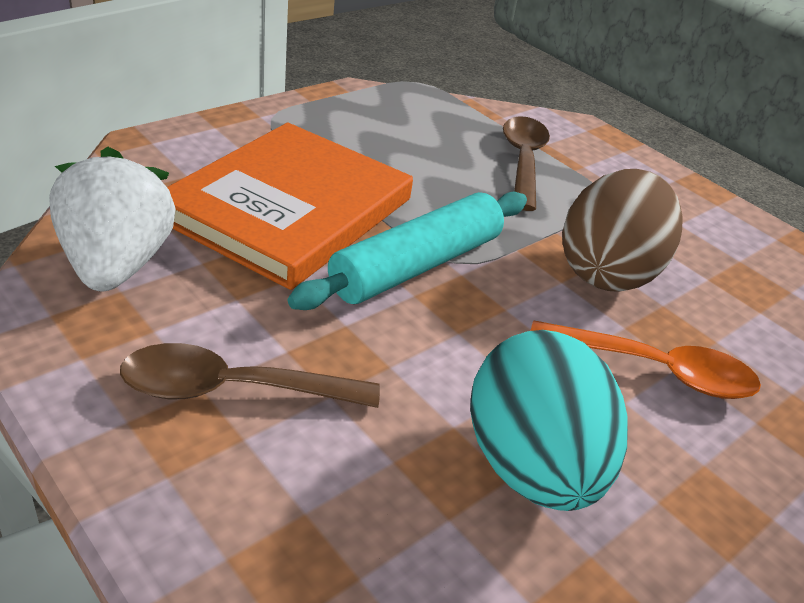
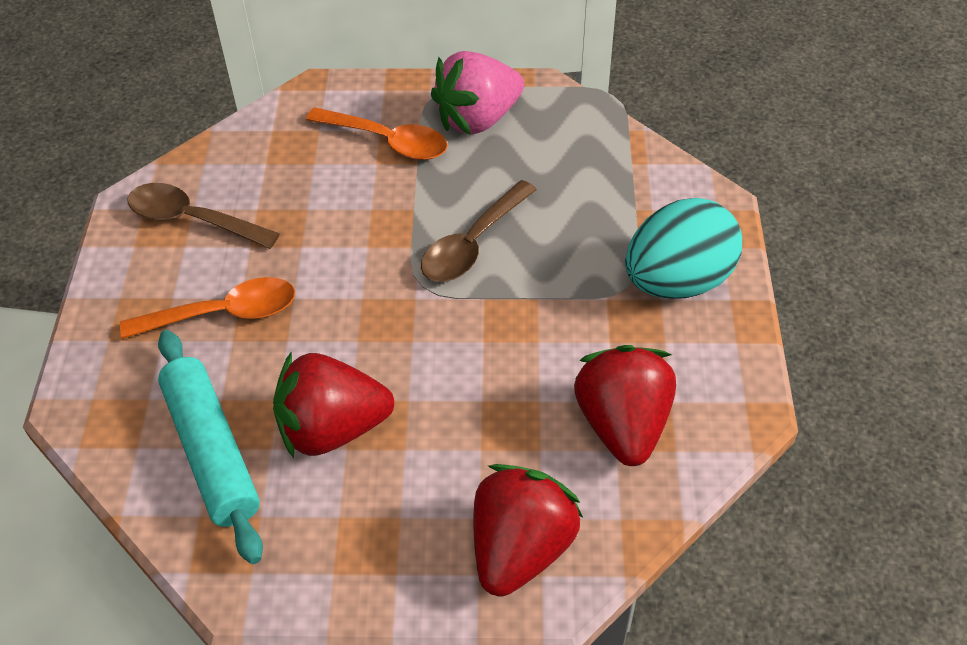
brown egg: [562,169,683,292] = 1 -> none = 0
orange book: [167,123,413,290] = 1 -> none = 0
orange spoon: [531,320,761,399] = 1 -> [120,277,295,339] [306,107,448,160] = 2
pink strawberry: none = 0 -> [431,51,524,135] = 1
red strawberry: none = 0 -> [273,351,394,458] [473,464,583,596] [574,345,676,466] = 3
white strawberry: [49,147,176,292] = 1 -> none = 0

